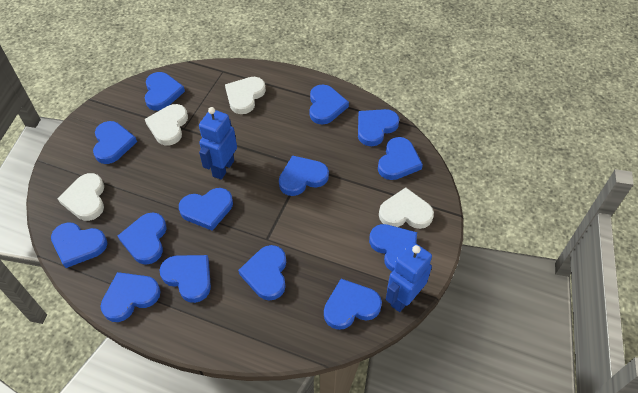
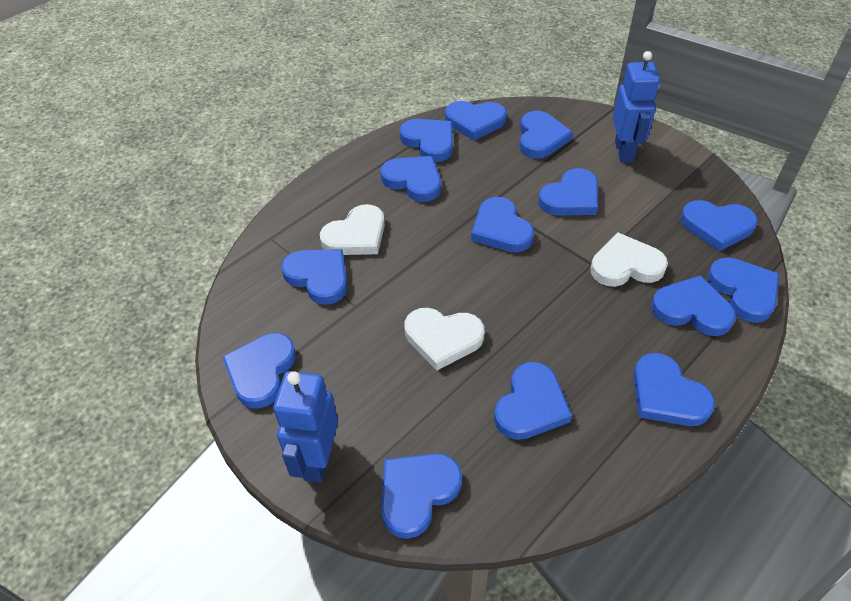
white heart: [57,173,104,221] [145,104,188,146] [225,77,266,114] [379,187,434,229] = 4 -> [320,204,385,255] [405,308,485,370] [590,233,668,287] = 3

